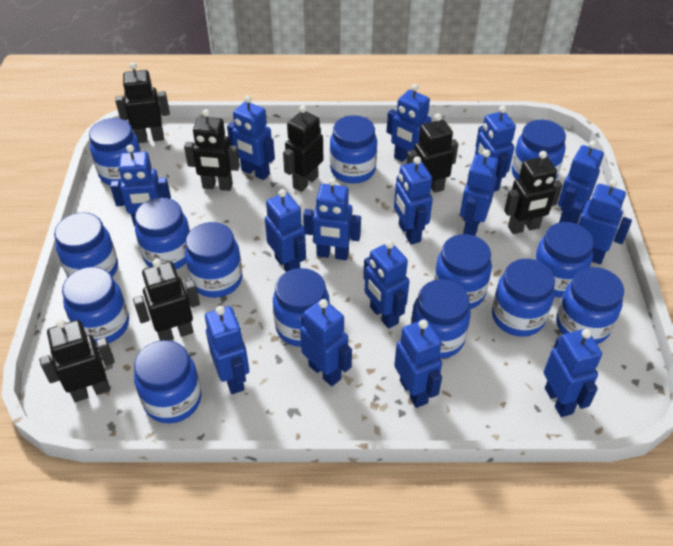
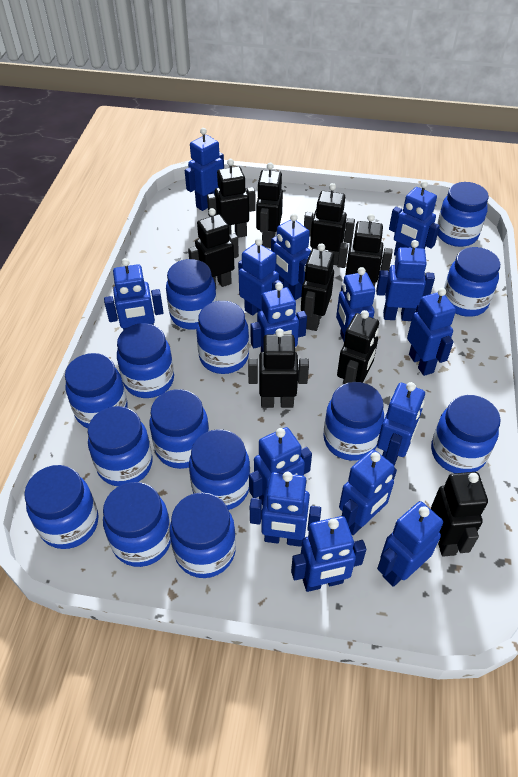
black robot: [39,319,115,402] [115,62,170,143] [133,259,200,341] [184,109,240,191] [283,105,323,192] [406,113,458,193] [504,151,563,234] = 7 -> [188,208,239,288] [207,159,255,238] [248,328,309,408] [256,163,283,248] [301,243,334,331] [304,183,355,265] [337,214,393,287] [337,310,379,384] [431,472,488,557] = 9

